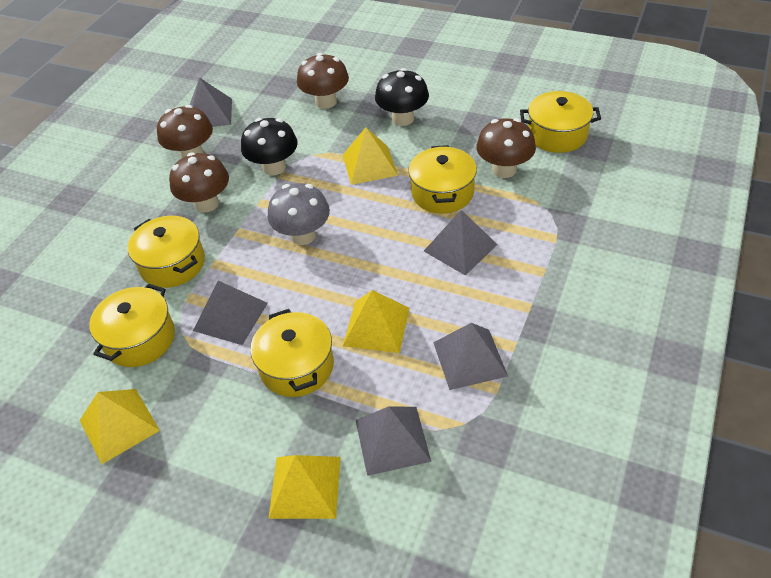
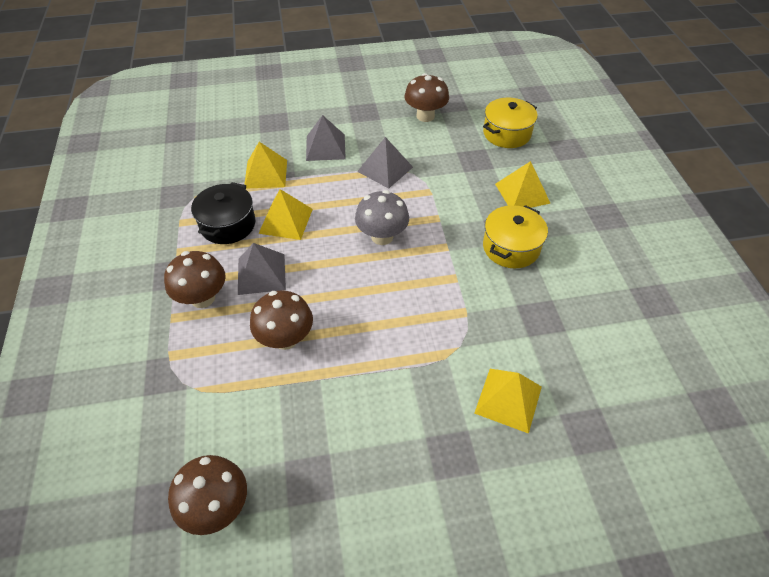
black mushroom: [241,118,298,176] [375,68,429,126] = 2 -> none = 0
black pot: none = 0 -> [191,182,255,244] = 1
grey pyramid: [190,77,232,127] [193,281,268,345] [356,406,431,476] [424,210,498,276] [433,323,508,390] = 5 -> [238,243,286,295] [306,115,346,161] [357,137,413,189] = 3
yellow pot: [89,284,175,367] [127,216,205,288] [250,309,334,397] [408,145,477,214] [520,91,601,153] = 5 -> [483,98,537,148] [483,205,548,269] = 2

